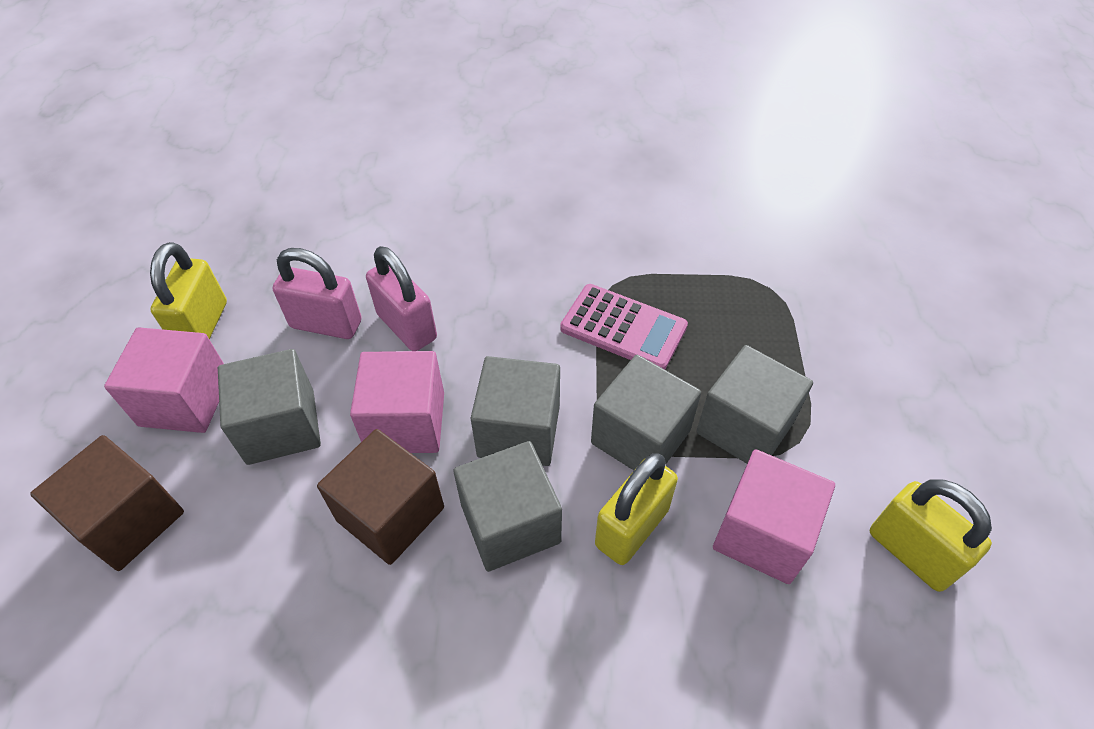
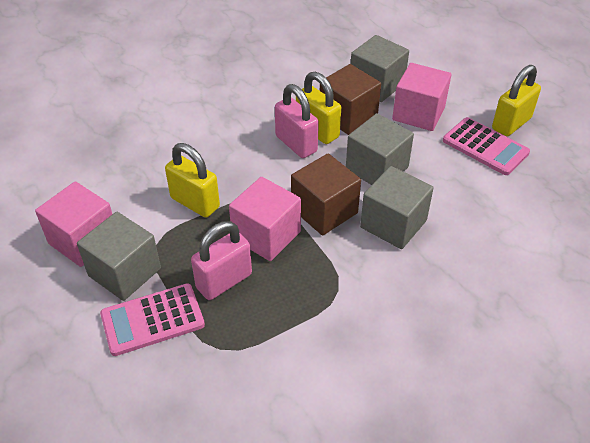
grey cube: [218,349,321,465] [453,441,562,572] [471,356,560,466] [591,355,701,470] [696,345,813,464] = 5 -> [77,212,161,301] [346,113,414,185] [351,35,409,102] [360,166,434,249] = 4
pink calculator: [560,284,688,369] = 1 -> [100,283,205,356] [443,117,530,175] = 2

